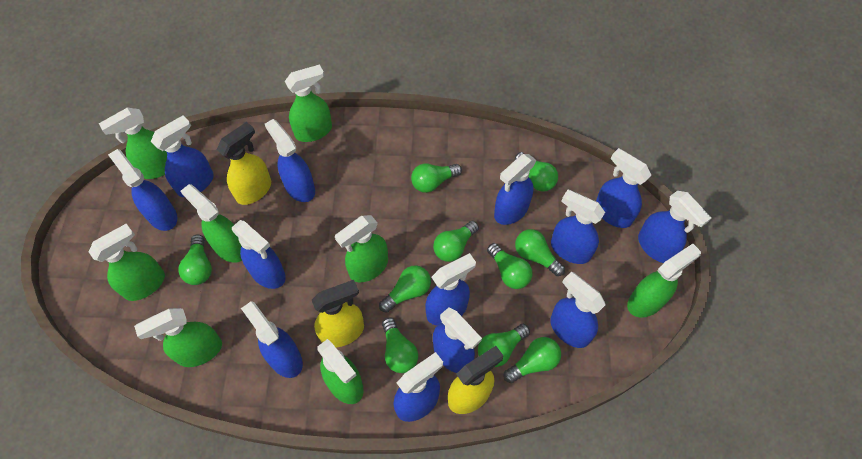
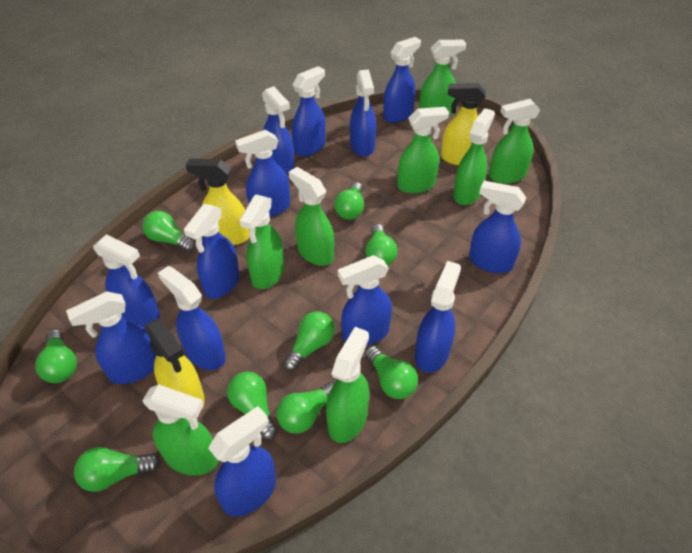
green light bulb: [178,235,212,285] [379,265,431,313] [382,318,418,373] [411,163,462,193] [433,221,479,262] [478,324,530,367] [487,243,533,289] [503,337,561,383] [515,152,558,191] [515,229,565,276] = 10 -> [35,329,77,383] [74,447,161,492] [143,211,195,252] [227,372,278,440] [277,382,334,434] [283,311,335,371] [334,182,364,220] [365,224,397,266] [365,346,418,399] = 9

